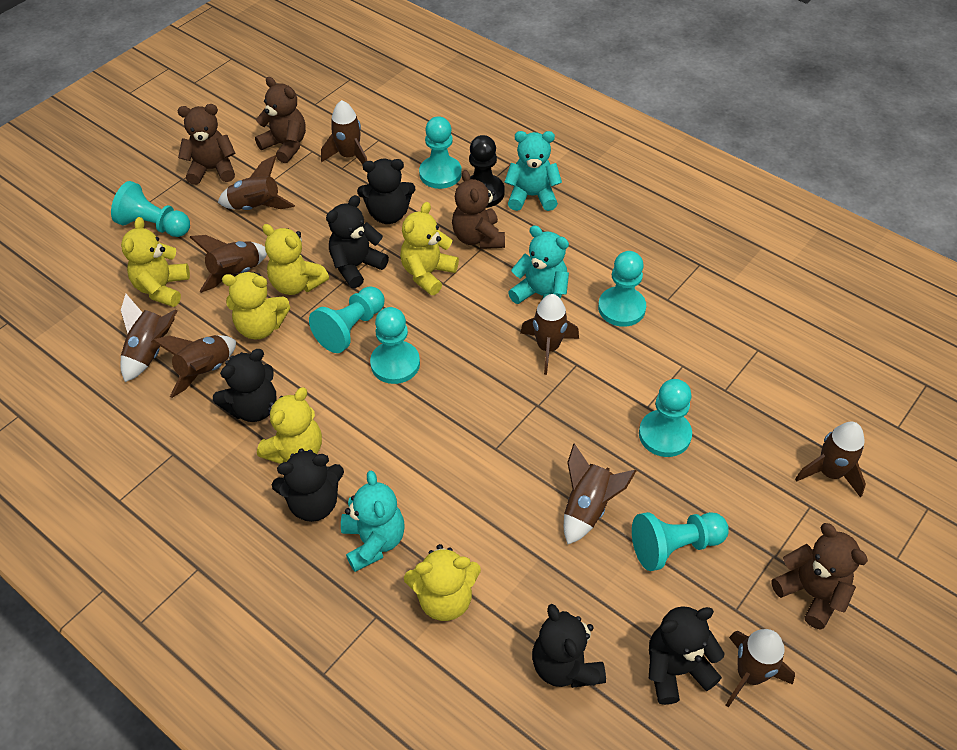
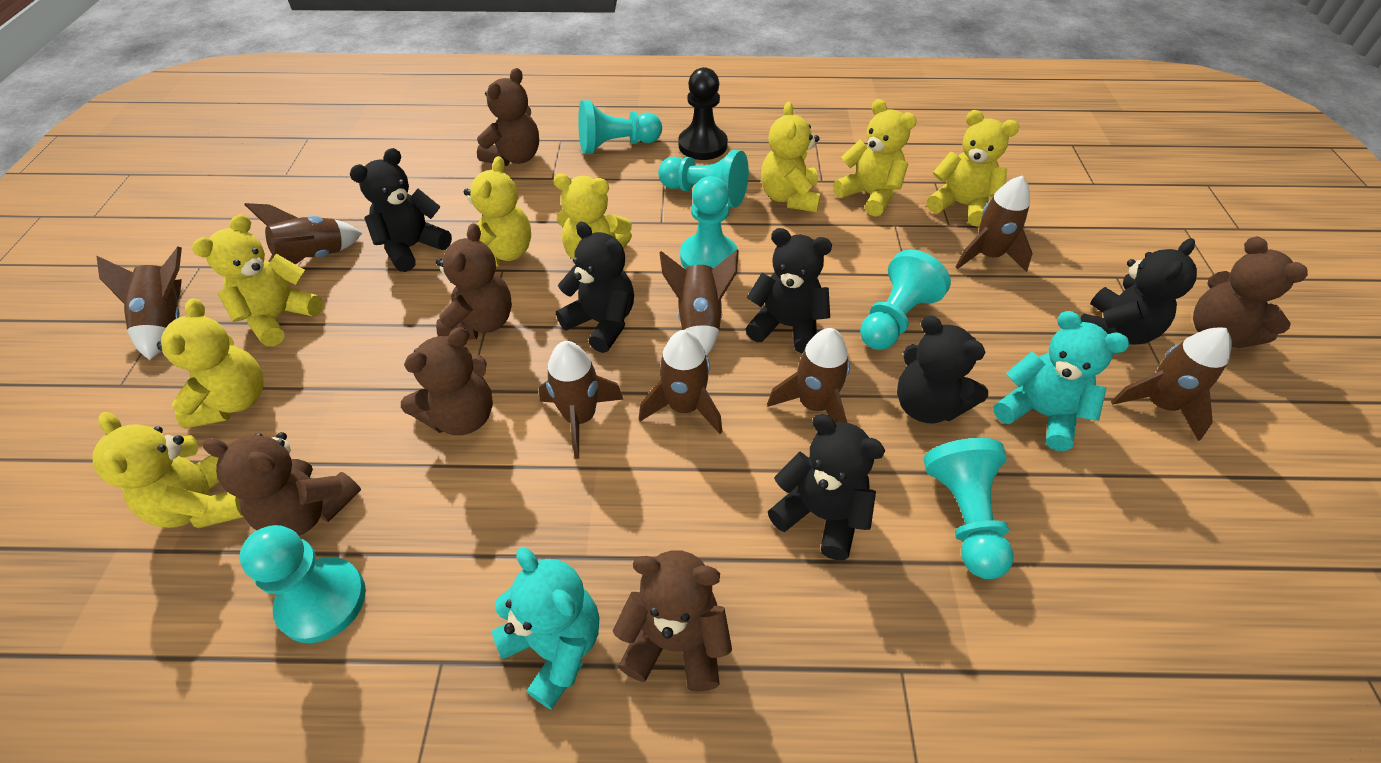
brown rocket: [121,294,178,382] [153,335,236,398] [190,235,267,293] [218,156,295,210] [321,100,368,165] [520,294,579,375] [564,444,636,544] [726,629,795,707] [795,422,866,498] = 9 -> [96,247,182,360] [245,203,362,265] [539,341,623,459] [639,330,723,434] [659,250,739,356] [767,328,850,423] [956,176,1033,272] [1111,328,1232,441] = 8
brown teddy bear: [178,104,235,185] [255,77,306,163] [452,170,505,249] [771,523,868,630] = 4 -> [203,432,361,536] [401,327,493,435] [436,223,512,340] [477,68,539,166] [613,550,732,692] [1193,236,1308,348] = 6
turquoise pawn: [111,181,190,237] [309,286,385,353] [370,307,420,384] [419,116,462,189] [598,251,646,327] [632,512,729,571] [639,379,692,457] = 7 -> [239,525,366,643] [578,100,662,154] [658,150,749,207] [680,176,738,269] [860,250,951,350] [924,438,1014,579] = 6
turquoise teddy bear: [341,470,405,572] [505,131,562,211] [508,225,569,304] = 3 -> [491,548,600,709] [993,311,1130,451] = 2
yellow teddy bear: [121,217,190,307] [222,272,290,339] [257,387,322,464] [262,224,329,295] [400,202,459,295] [404,544,481,621] = 6 -> [92,412,244,528] [157,298,264,429] [192,214,323,346] [464,156,531,267] [553,174,632,260] [761,102,821,212] [833,99,917,217] [927,110,1019,227] = 8

